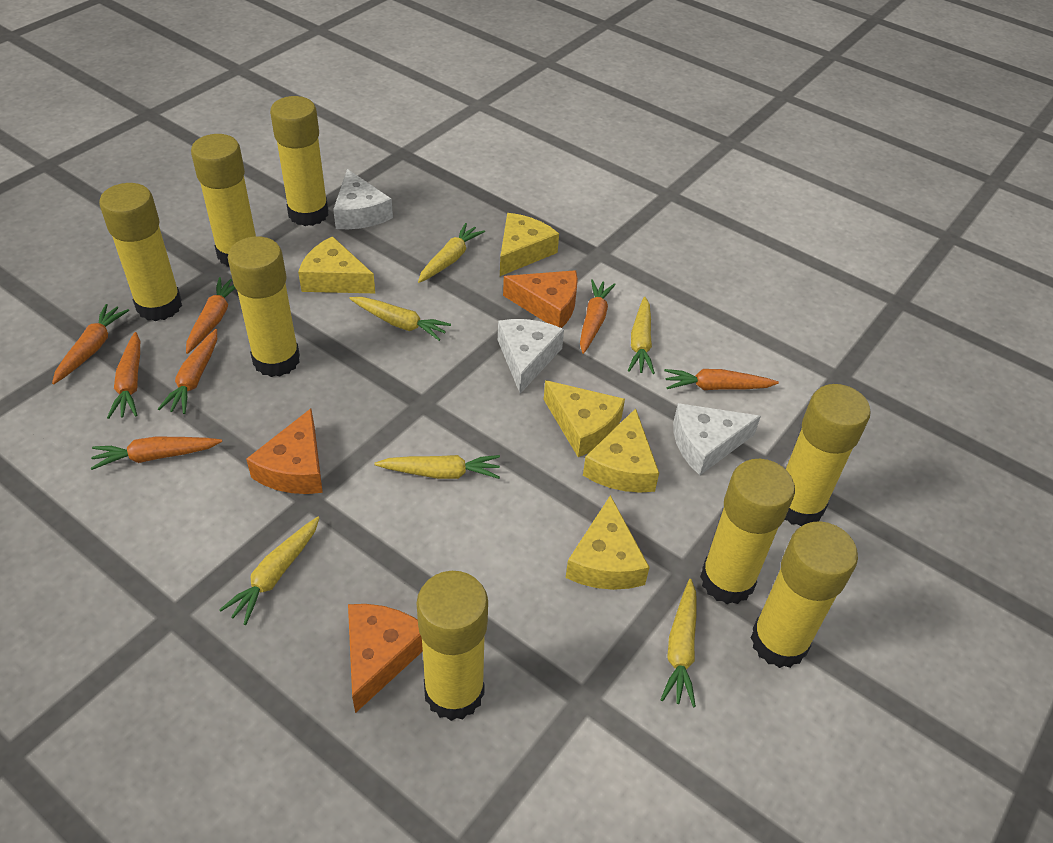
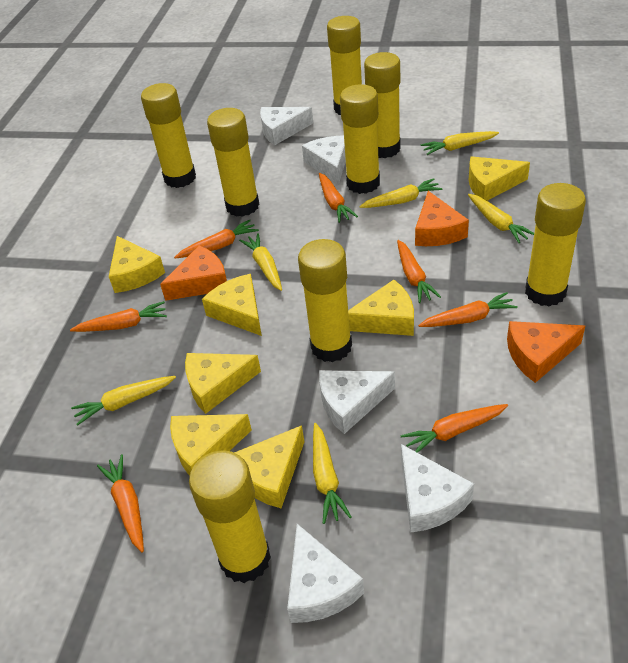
white cheese: [333,169,393,229] [498,319,564,394] [673,403,761,475] = 3 -> [260,107,313,145] [287,524,364,623] [302,136,346,184] [319,370,395,434] [401,444,474,532] = 5
yellow cheese: [298,236,375,293] [500,213,559,276] [544,380,625,457] [566,495,650,590] [583,408,659,493] = 5 -> [109,236,165,293] [170,414,252,475] [185,353,261,414] [202,274,262,336] [234,425,305,508] [348,280,414,336] [469,156,530,201] = 7

